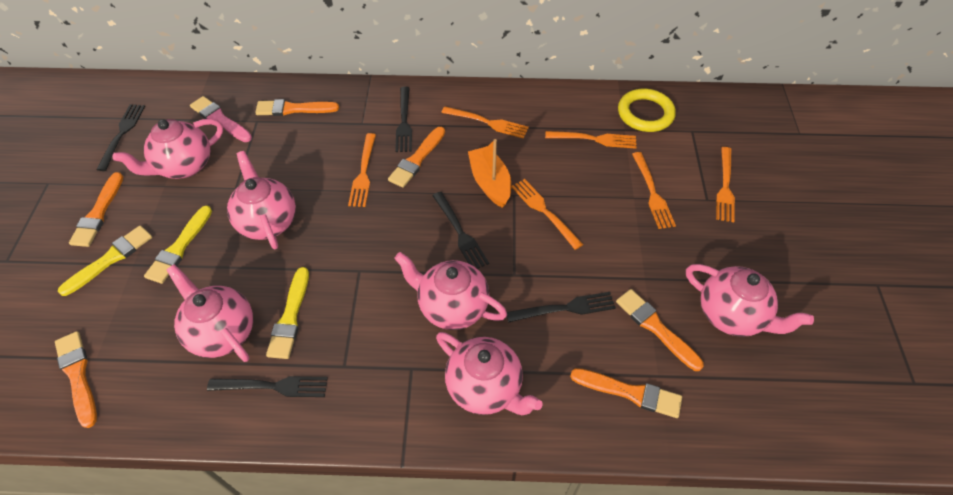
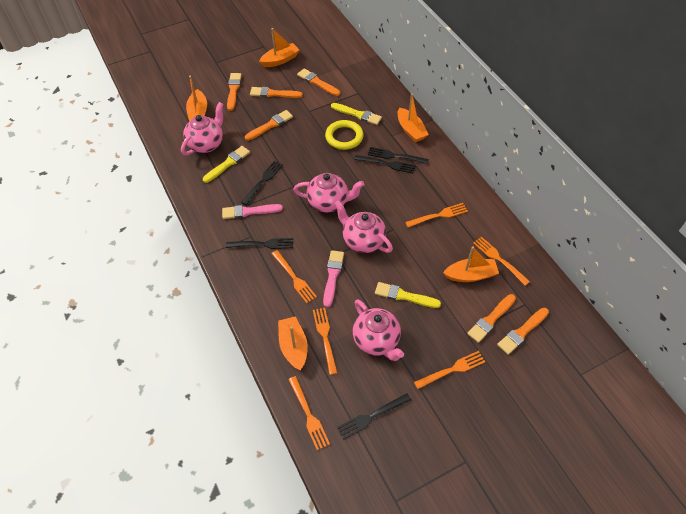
orange boat: [468,139,511,208] = 1 -> [186,76,207,121] [259,28,299,67] [278,316,308,370] [398,93,429,142] [443,246,499,282] = 5
pink brush: [190,96,252,142] = 1 -> [222,204,283,219] [323,250,344,307] = 2
pink teapot: [112,119,223,179] [166,264,253,362] [227,151,296,249] [394,252,507,330] [436,332,543,415] [686,264,814,337] = 6 -> [181,102,223,155] [293,173,364,212] [334,200,393,253] [353,299,404,361] = 4

